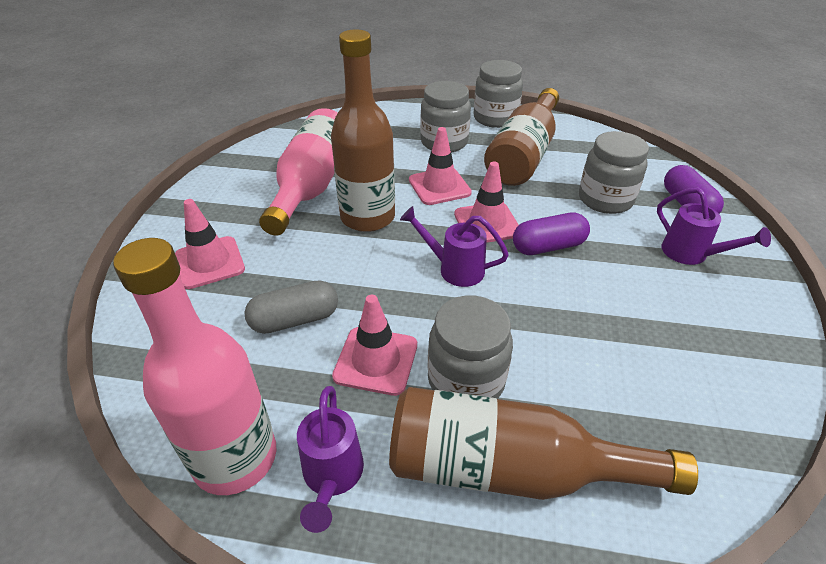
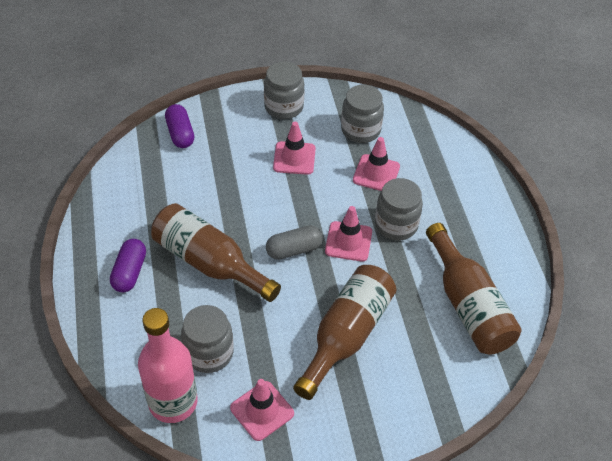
pink bottle: [113,238,276,495] [259,108,338,236] = 2 -> [138,308,198,423] = 1
purple watering can: [297,386,364,533] [400,206,509,287] [657,188,771,265] = 3 -> none = 0

